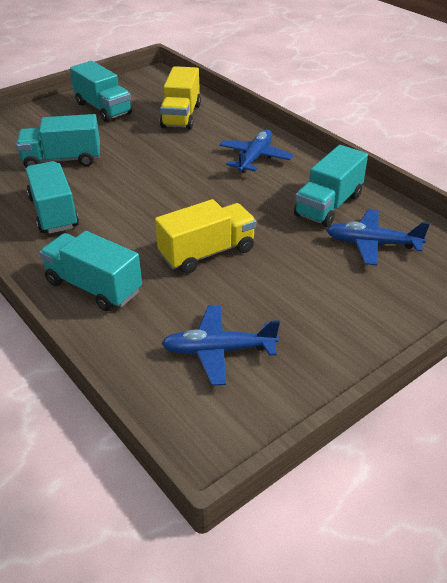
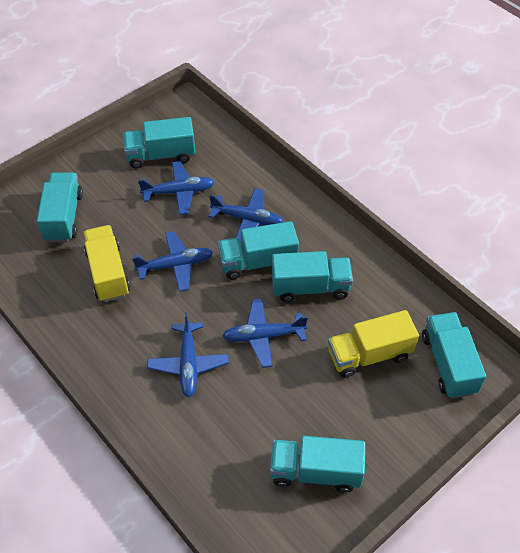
blue plane: [161,305,280,386] [219,130,294,173] [327,209,430,266] = 3 -> [132,231,213,292] [138,161,215,215] [147,312,229,397] [209,188,284,243] [222,299,308,368] = 5
turquoise truck: [16,114,100,168] [25,161,79,234] [39,231,142,311] [70,61,132,122] [294,145,368,227] = 5 -> [37,172,83,242] [123,117,195,169] [218,221,299,280] [270,436,365,493] [272,251,353,302] [422,312,486,398] = 6

